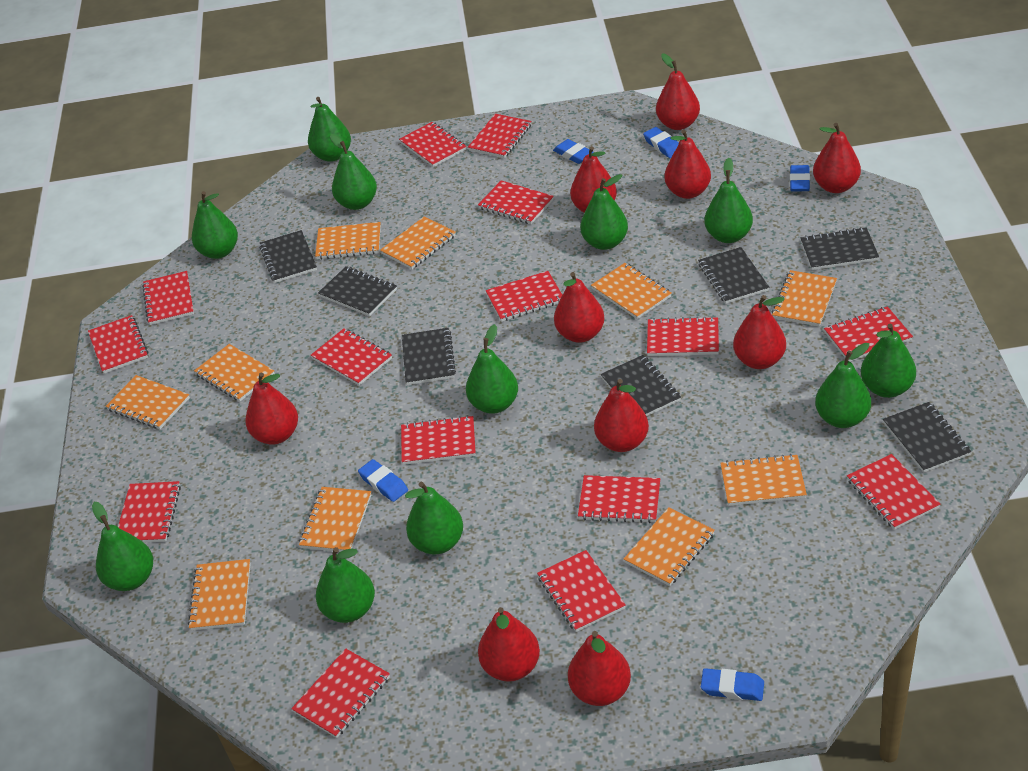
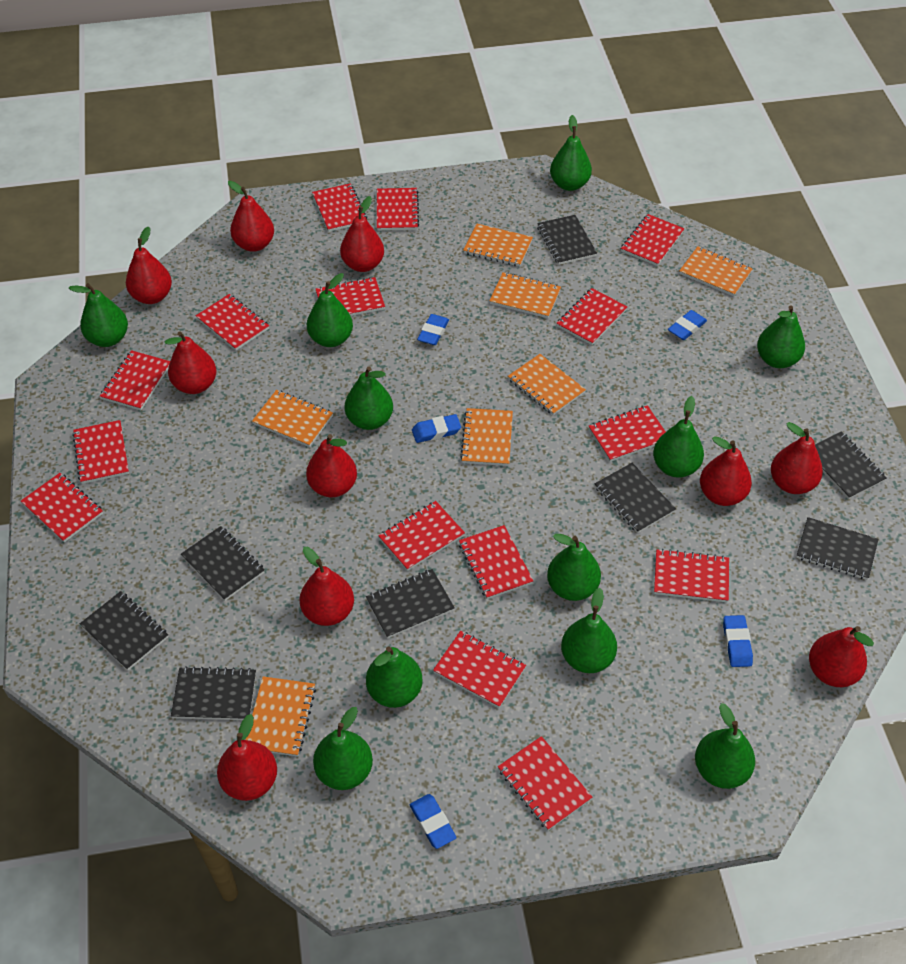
black notebook: [259,230,317,283] [318,266,397,316] [402,328,456,385] [601,355,681,416] [698,247,769,304] [801,227,879,270] [883,402,971,473] = 7 -> [80,591,168,670] [171,666,256,720] [181,526,265,601] [366,569,455,639] [537,215,597,265] [595,463,676,533] [796,517,879,580] [815,431,887,499] = 8
orange notebook: [106,375,190,429] [188,559,251,631] [194,344,275,401] [299,487,371,552] [315,222,381,260] [380,216,456,269] [591,263,672,319] [624,507,715,586] [720,454,807,506] [772,270,837,327] = 10 -> [246,676,316,757] [252,390,333,447] [460,408,513,466] [463,224,533,267] [489,272,561,318] [508,354,586,415] [679,246,753,296] = 7

